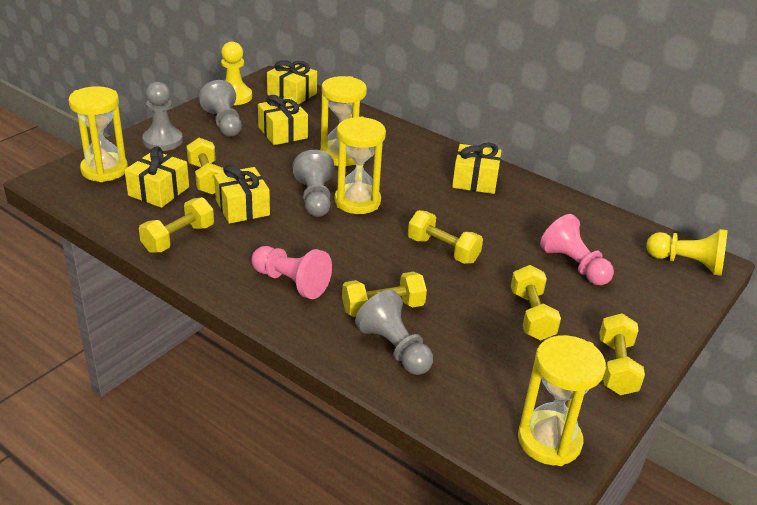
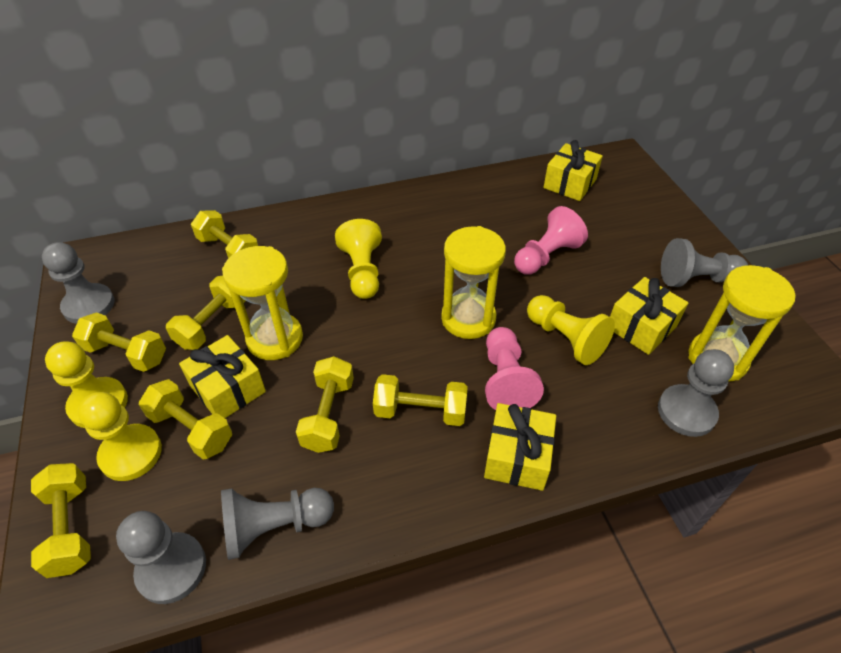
grey pawn: [142,82,183,151] [199,80,242,137] [293,150,335,217] [355,290,433,375] = 4 -> [42,242,115,324] [116,511,206,604] [221,488,334,560] [658,349,734,437] [661,238,748,287] = 5
yellow dumbbell: [139,197,214,253] [186,138,224,195] [342,272,427,317] [408,210,483,264] [511,265,561,340] [599,313,645,395] = 6 -> [31,463,91,578] [72,312,166,372] [139,379,232,460] [166,276,246,350] [191,210,258,258] [296,356,354,453] [373,374,468,426] = 7
yellow gift: [125,146,189,208] [214,165,270,224] [258,95,308,145] [267,60,317,104] [452,143,501,194] = 5 -> [179,335,266,418] [484,403,556,491] [543,140,603,201] [610,277,688,355] = 4
yellow hourglass: [68,86,128,182] [320,76,367,166] [335,117,386,214] [518,335,606,466] = 4 -> [222,246,303,360] [441,226,506,339] [688,265,795,381] = 3
yellow pawn: [221,42,252,105] [646,229,728,276] = 2 -> [45,341,128,428] [78,392,162,481] [335,219,382,299] [527,295,615,365] = 4

